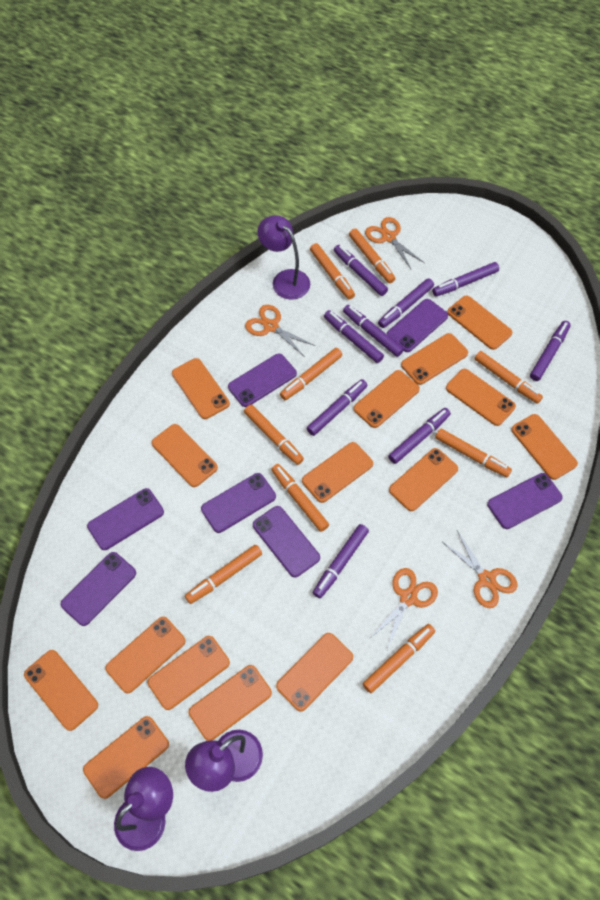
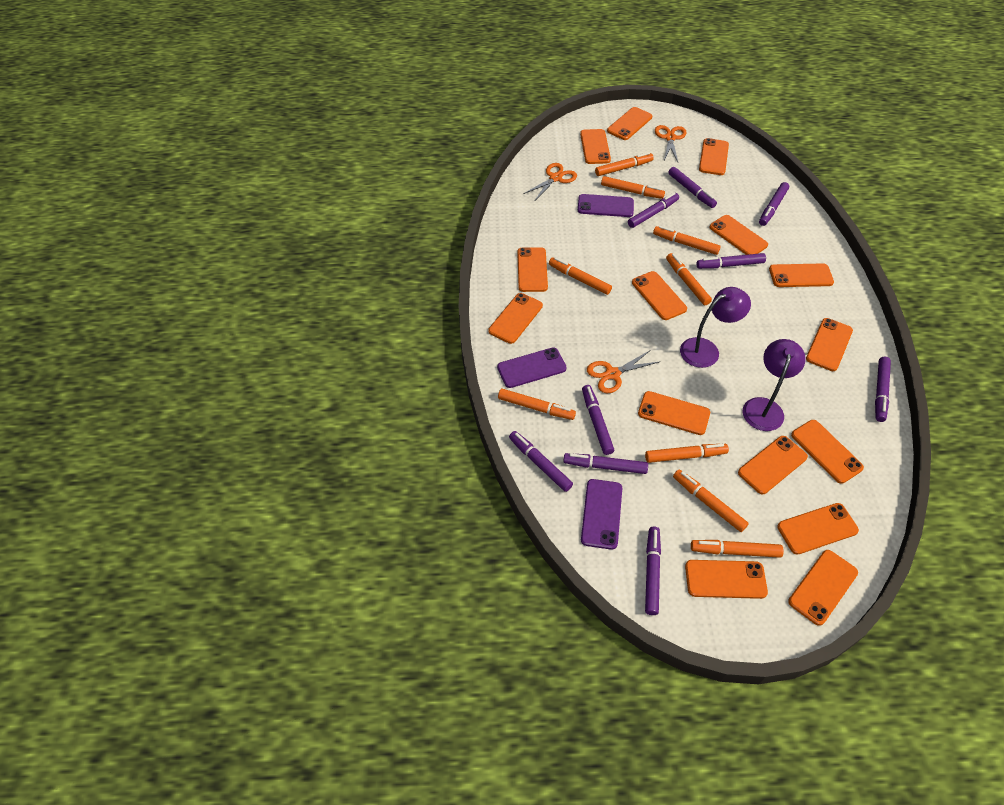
orange scissors: [245,305,316,357] [365,217,424,270] [369,568,438,650] [443,531,518,608] = 4 -> [523,163,577,200] [587,350,661,393] [655,125,687,162] = 3
purple lamp: [114,767,173,851] [185,730,263,792] [258,215,310,300] = 3 -> [680,287,751,368] [743,339,806,431] = 2
purple phone: [61,552,136,626] [87,488,164,550] [201,473,276,533] [228,353,297,407] [253,506,320,577] [387,299,448,352] [487,473,563,529] = 7 -> [497,347,567,388] [578,194,634,217] [581,479,622,550] = 3

